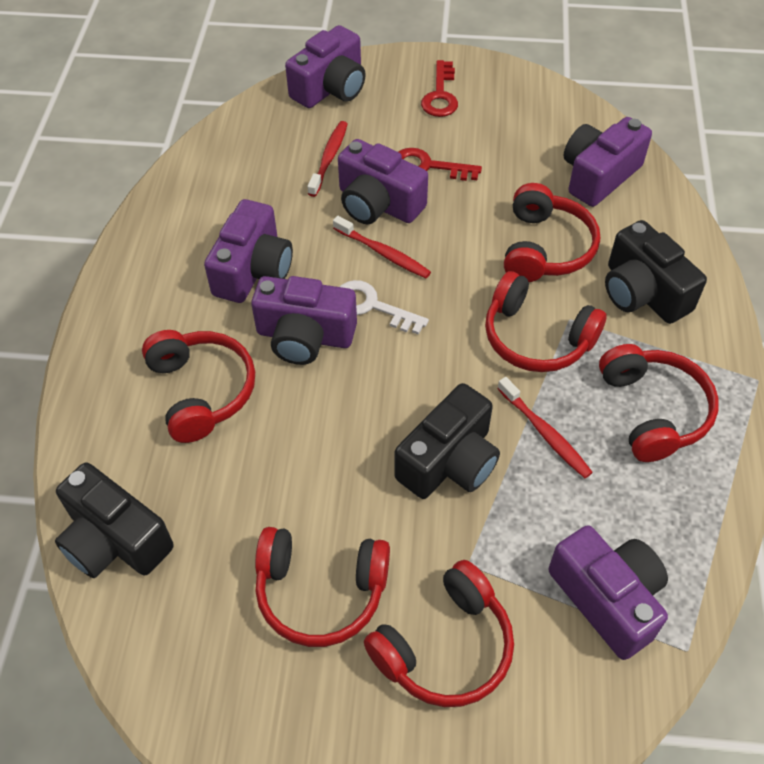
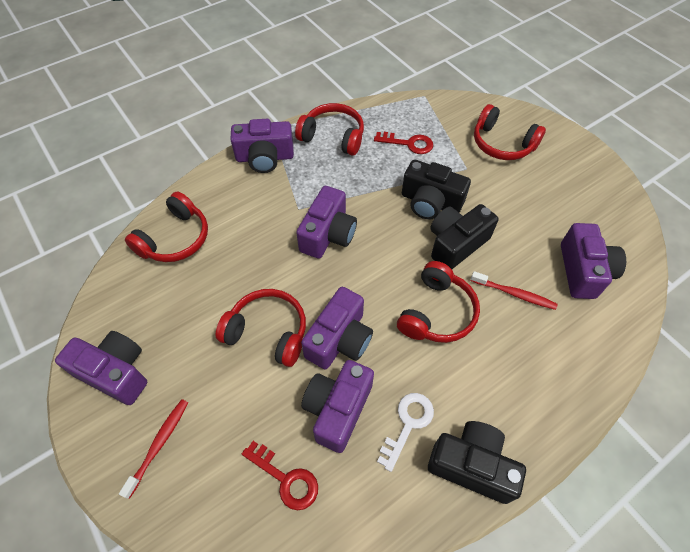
red headphones: [142,330,255,443] [255,527,390,647] [364,560,514,707] [485,271,607,372] [504,183,600,282] [599,344,719,462] = 6 -> [125,191,208,262] [216,289,306,367] [295,103,364,156] [397,261,480,343] [474,104,546,160] = 5
red toothbrush: [307,121,348,197] [333,216,431,278] [497,377,593,478] = 3 -> [119,399,188,499] [471,271,558,310] = 2

